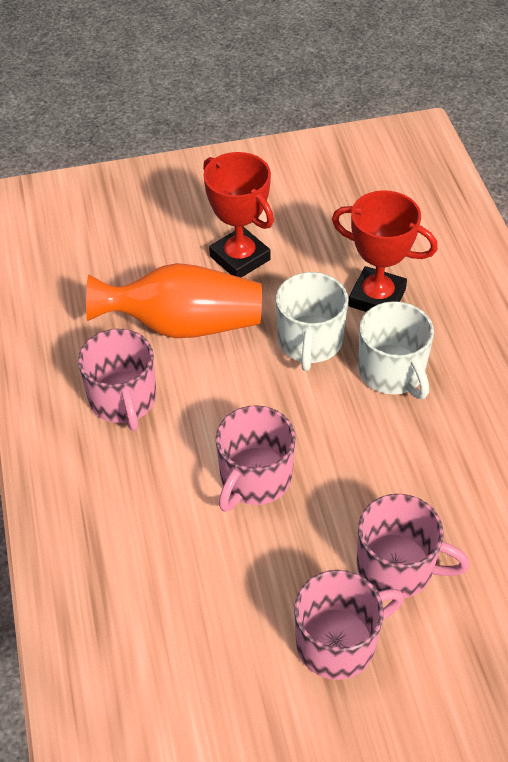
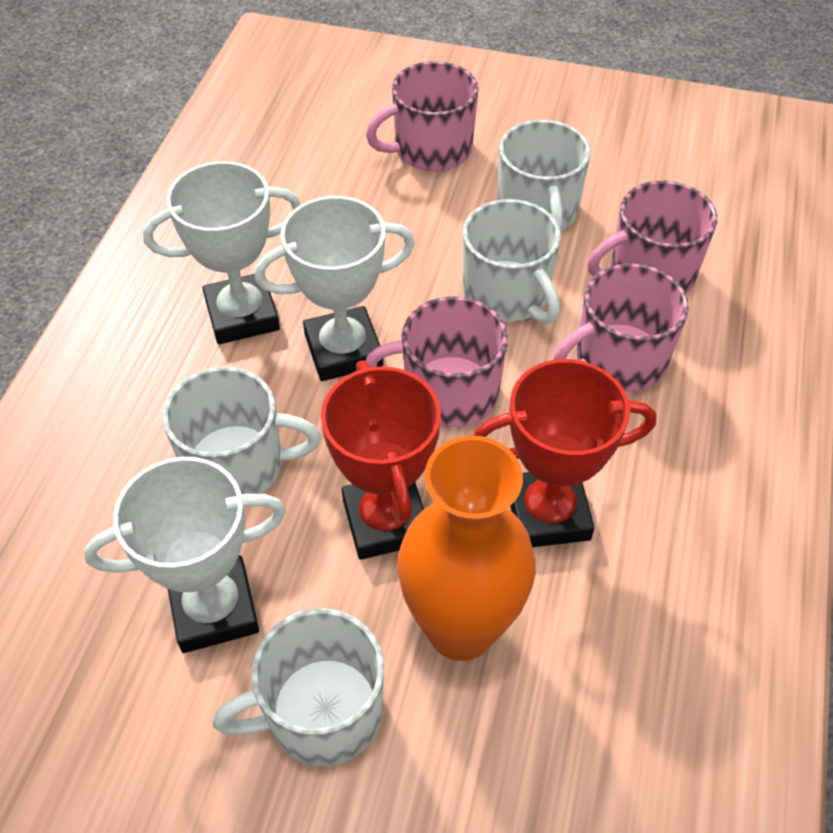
white mug: [276,272,348,371] [358,301,434,399] = 2 -> [163,367,321,494] [213,608,384,766] [463,199,561,324] [497,120,591,233] = 4
white trophy: none = 0 -> [84,457,286,653] [143,161,301,344] [254,196,415,381] = 3

